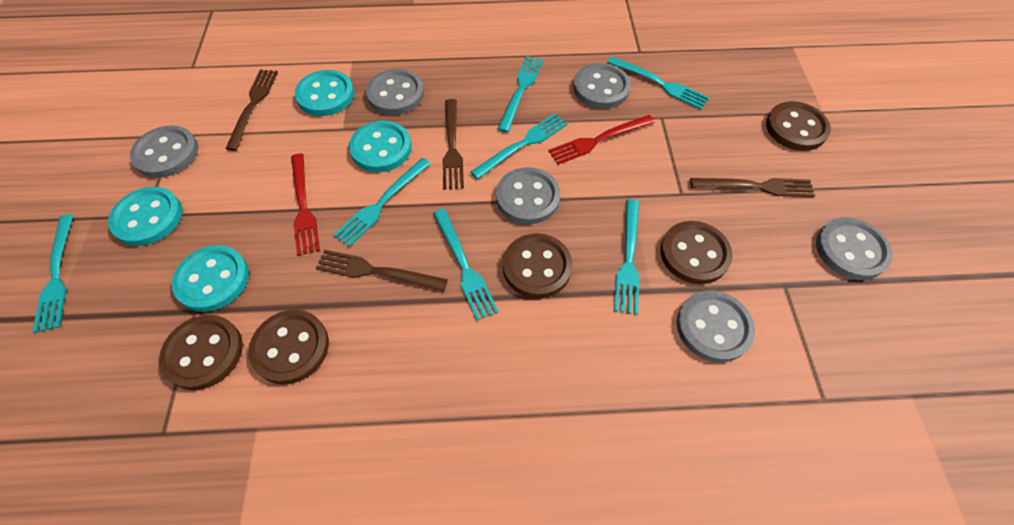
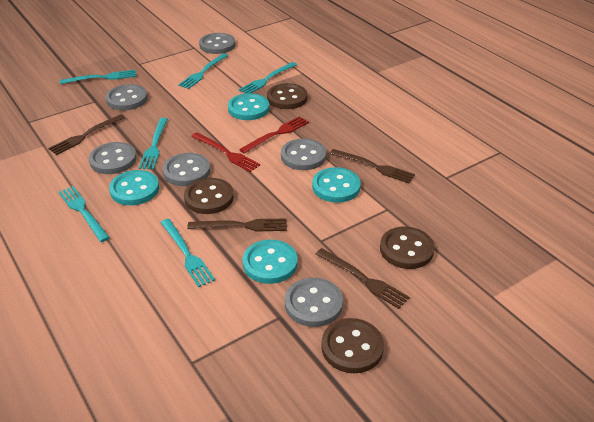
brown button: [159,315,243,390] [249,310,329,384] [503,233,573,298] [660,221,733,284] [766,101,831,151] = 5 -> [184,178,234,214] [267,83,307,109] [321,318,384,373] [380,227,435,269] = 4
turquoise fork: [32,214,73,333] [334,158,431,247] [433,209,499,321] [471,113,567,179] [498,56,543,132] [607,56,709,109] [614,199,640,315] = 7 -> [59,186,110,242] [60,70,137,84] [139,118,168,169] [160,219,215,287] [178,53,229,89] [239,62,297,93] = 6

